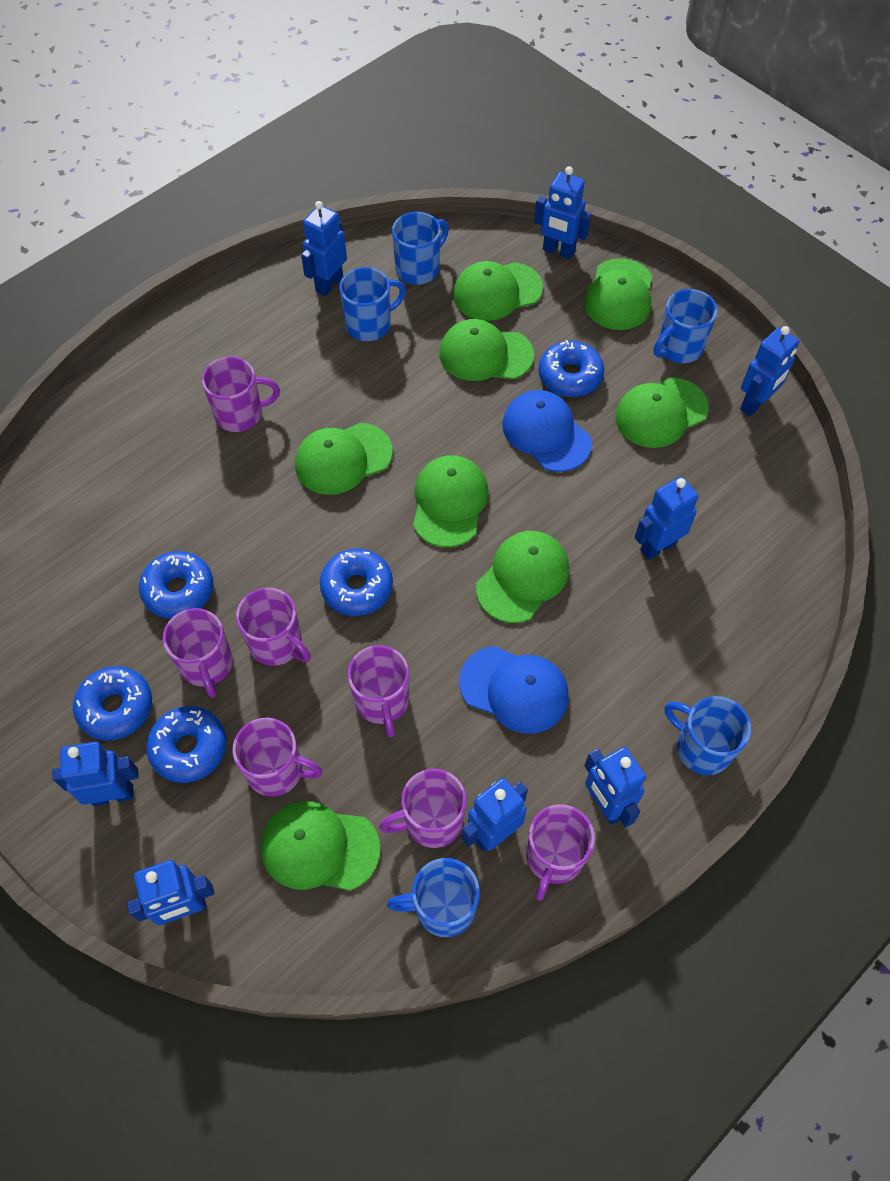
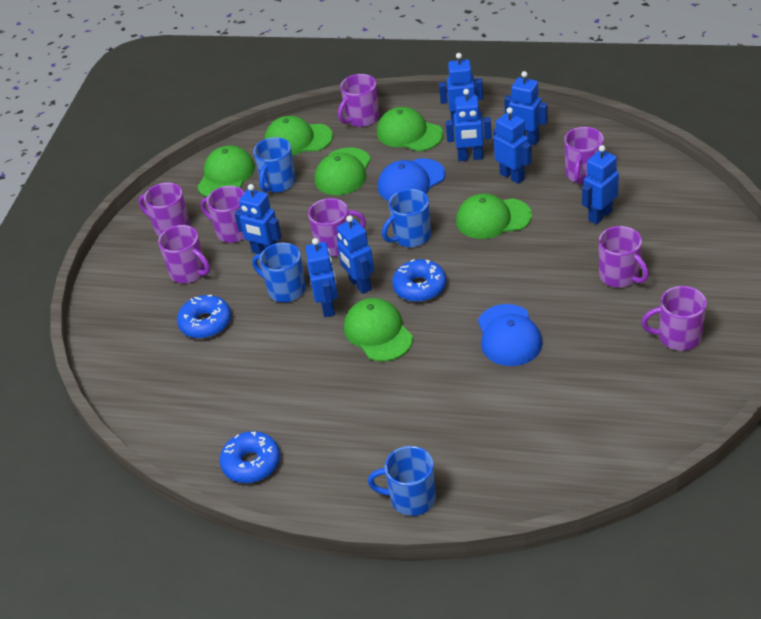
blue donut: [73,666,152,741] [139,551,213,619] [146,706,227,783] [320,548,393,616] [538,340,604,397] = 5 -> [177,295,231,339] [220,431,280,483] [392,259,446,302] = 3
blue mug: [339,267,406,341] [387,858,480,937] [392,212,449,285] [653,289,717,363] [665,696,751,775] = 5 -> [252,243,306,302] [253,137,296,193] [368,446,436,516] [382,189,431,247] = 4
green cap: [261,801,380,891] [295,423,393,495] [413,455,488,547] [439,319,534,381] [453,261,543,321] [476,531,569,623] [584,258,652,330] [615,377,709,448] = 8 -> [197,145,255,197] [265,116,333,155] [315,148,371,195] [344,298,413,361] [377,107,443,151] [456,193,532,239] = 6
purple mug: [163,608,233,698] [202,357,280,432] [233,718,323,797] [236,588,311,666] [348,645,409,738] [379,769,466,848] [526,805,595,901] = 7 -> [138,183,190,237] [158,225,210,283] [201,186,245,243] [308,198,366,257] [338,74,379,127] [564,127,604,184] [599,226,649,288] [641,286,707,351] = 8

